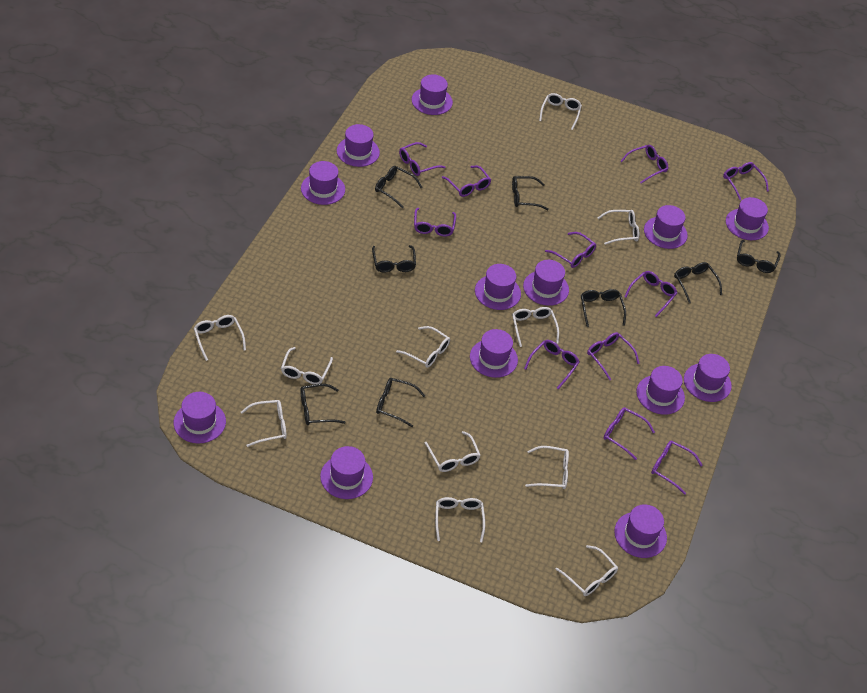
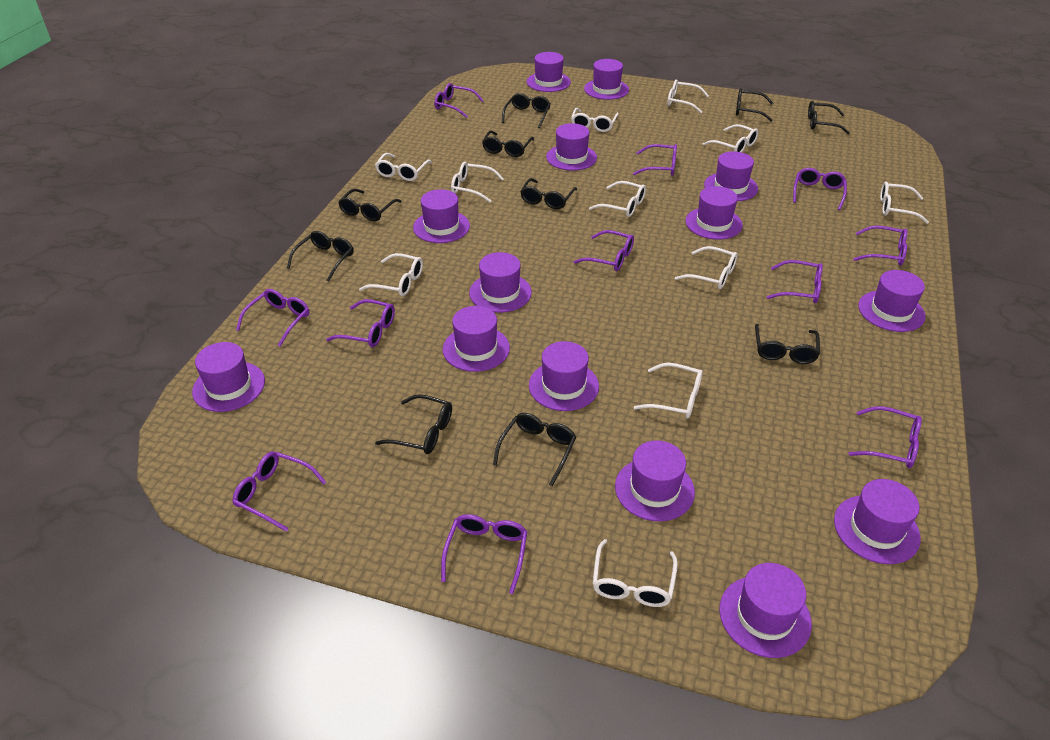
black glasses: [300,384,346,425] [372,245,416,273] [375,166,423,208] [376,378,425,427] [512,176,549,210] [581,289,626,327] [674,262,722,303] [737,240,781,273] = 8 -> [287,231,354,282] [338,189,402,221] [375,394,452,454] [482,131,534,157] [493,413,576,486] [502,93,551,128] [520,178,577,209] [736,88,773,122] [755,324,820,364] [808,101,850,134] = 10
purple hat: [174,392,226,443] [301,161,345,205] [320,446,373,499] [337,124,380,167] [412,74,453,115] [470,329,518,378] [475,264,521,310] [523,260,569,306] [614,504,667,558] [636,366,685,415] [644,205,688,249] [684,354,732,402] [726,197,769,240] = 13 -> [192,342,265,412] [413,189,470,243] [443,306,510,372] [469,252,532,313] [527,52,571,92] [529,341,599,411] [546,123,597,171] [584,59,629,100] [615,440,695,521] [685,186,743,240] [704,151,758,201] [719,563,812,658] [834,479,921,564] [858,270,926,332] = 14

